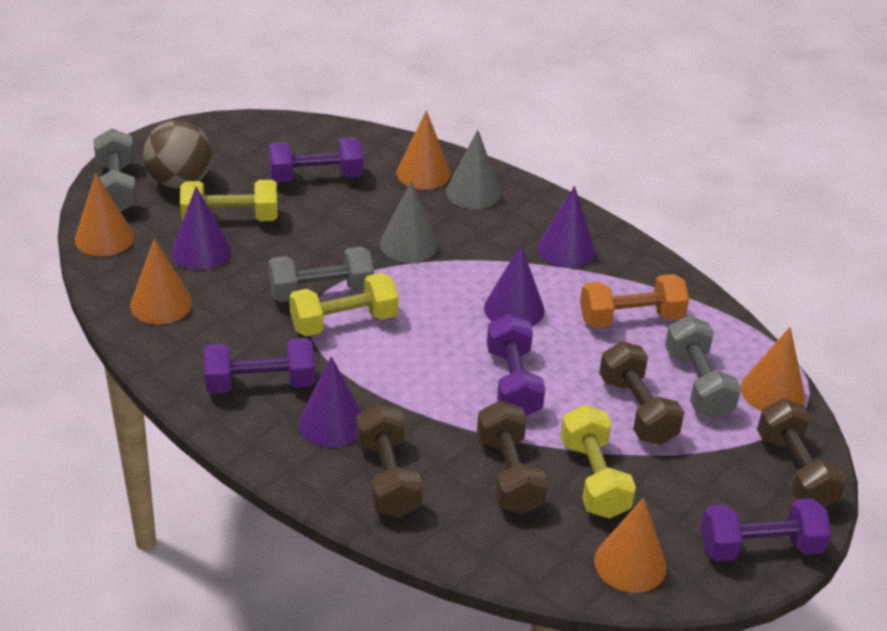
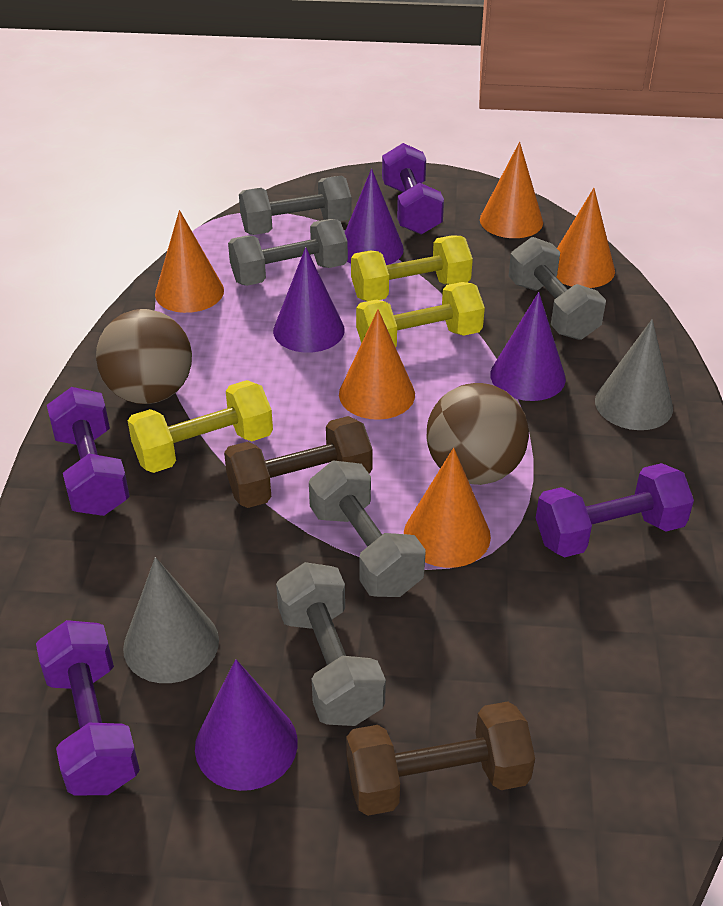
brown ball: [143,120,212,188] = 1 -> [96,309,192,404] [426,383,529,485] = 2
brown dumbbell: [356,403,423,518] [477,400,548,514] [599,341,685,445] [757,399,847,507] = 4 -> [224,416,373,508] [346,701,535,816] = 2
grey dumbbell: [94,128,137,212] [268,247,374,302] [665,316,741,418] = 3 -> [228,219,348,286] [239,176,352,235] [276,562,386,726] [309,461,426,597] [509,237,606,340] = 5
orange dumbbell: [580,274,689,328] = 1 -> none = 0

